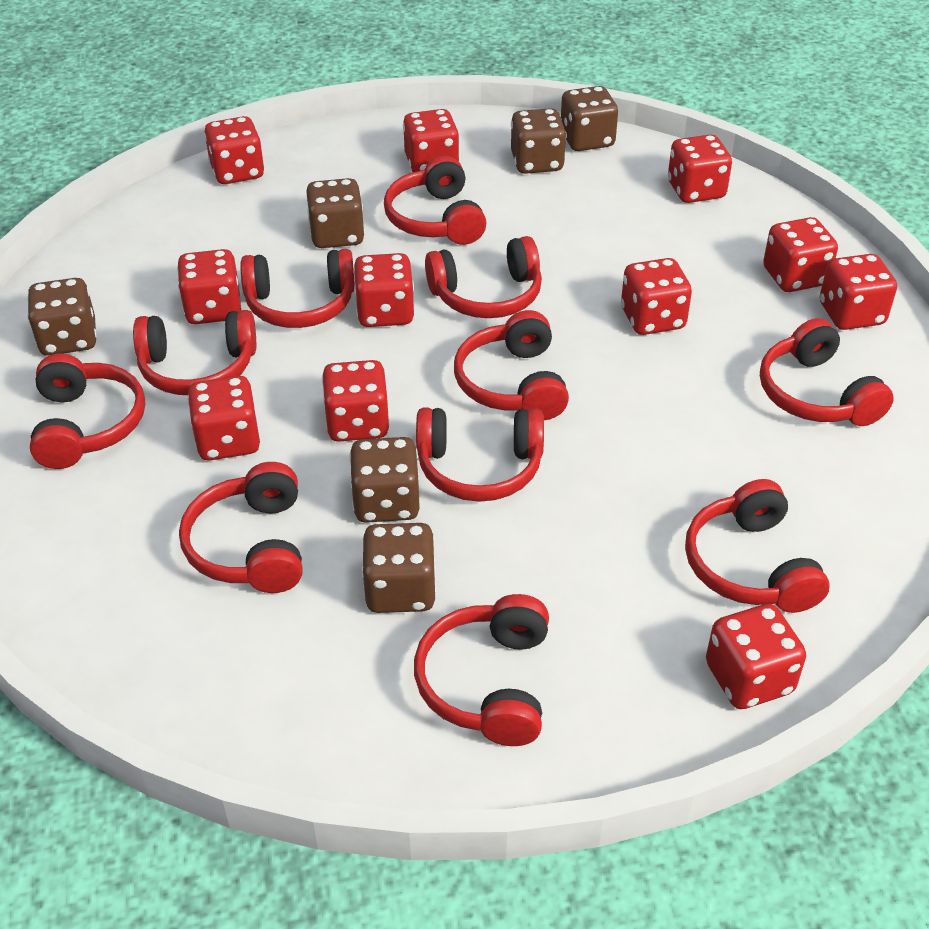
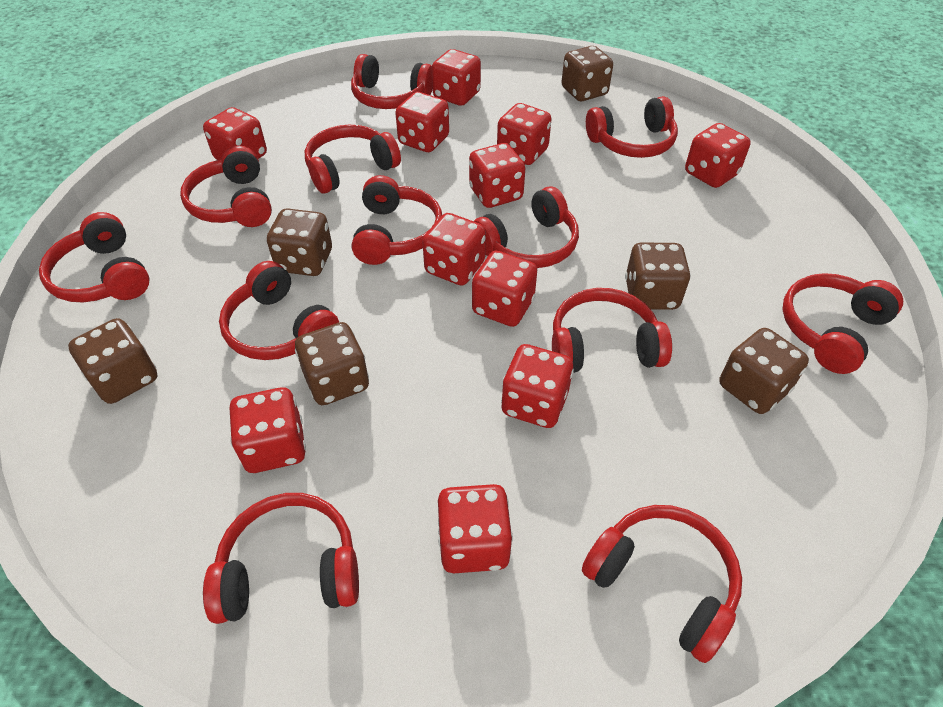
red headphones: [30,353,145,469] [133,310,256,395] [179,462,303,593] [240,249,355,328] [384,156,486,245] [414,594,549,746] [416,408,544,502] [425,236,542,318] [454,310,569,420] [685,479,829,613] [760,318,894,426] = 11 -> [39,212,149,303] [180,145,272,227] [203,493,359,624] [219,261,339,360] [305,125,401,194] [351,54,433,109] [352,175,442,265] [474,186,579,268] [552,288,672,373] [582,505,742,663] [586,96,678,158] [782,273,903,374] = 12

